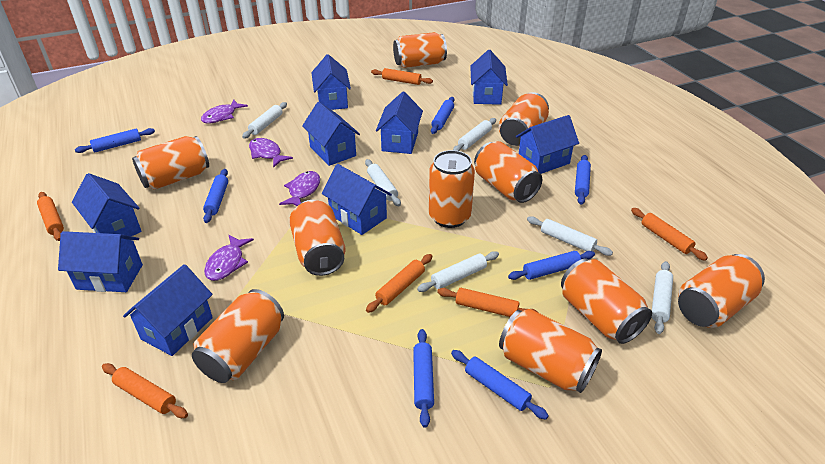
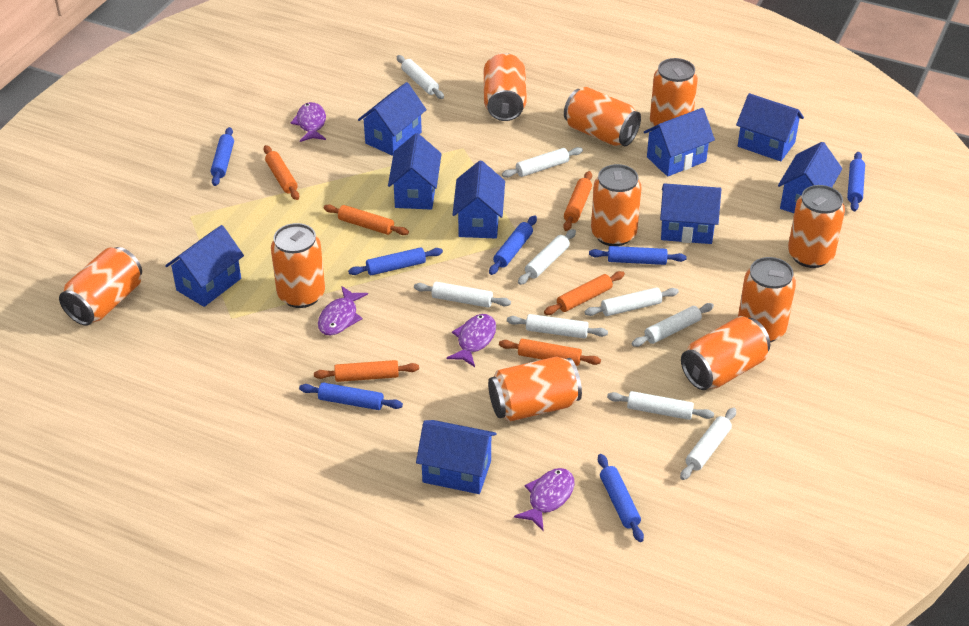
white rolling pin: [242,102,287,139] [365,159,401,206] [417,251,499,292] [453,118,496,151] [527,216,613,256] [652,261,673,334] = 6 -> [397,55,444,99] [414,282,511,308] [502,147,583,178] [507,314,608,339] [518,229,576,285] [584,287,679,316] [607,391,714,420] [632,303,714,347] [680,408,736,480] = 9

